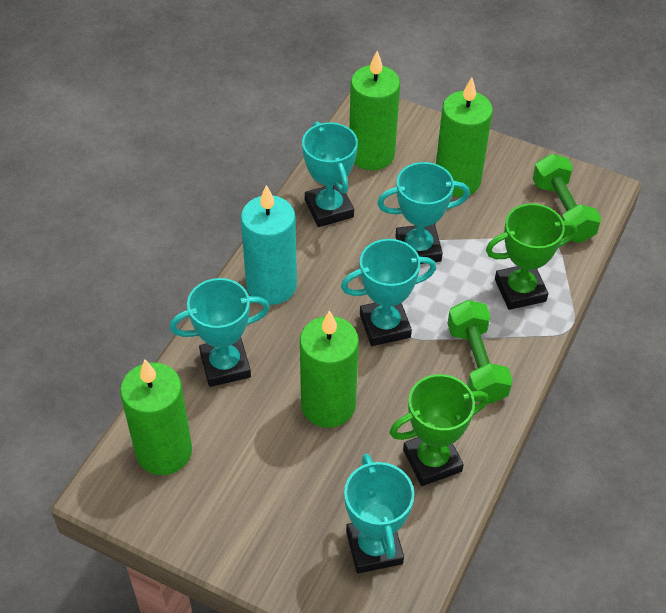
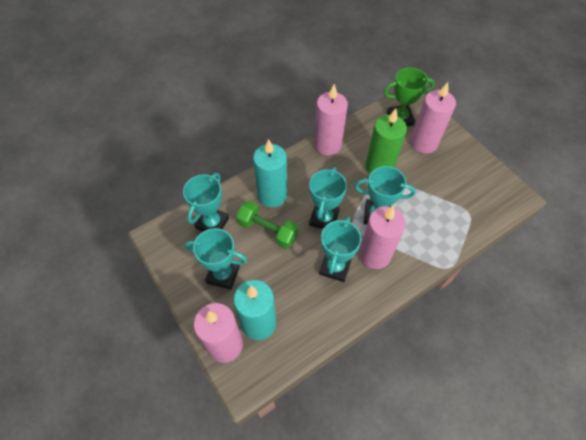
green candle: [120,360,192,475] [300,310,359,428] [349,51,400,170] [436,77,493,197] = 4 -> [365,108,407,174] = 1
green dumbbell: [447,300,513,404] [533,154,601,243] = 2 -> [236,201,298,249] = 1
green trophy: [390,374,488,486] [486,203,577,310] = 2 -> [384,68,435,126] = 1
pink candle: none = 0 -> [194,303,243,363] [314,84,348,156] [359,206,406,269] [411,82,456,154] = 4
turquoise candle: [241,185,297,305] = 1 -> [233,280,276,341] [253,139,288,208] = 2

